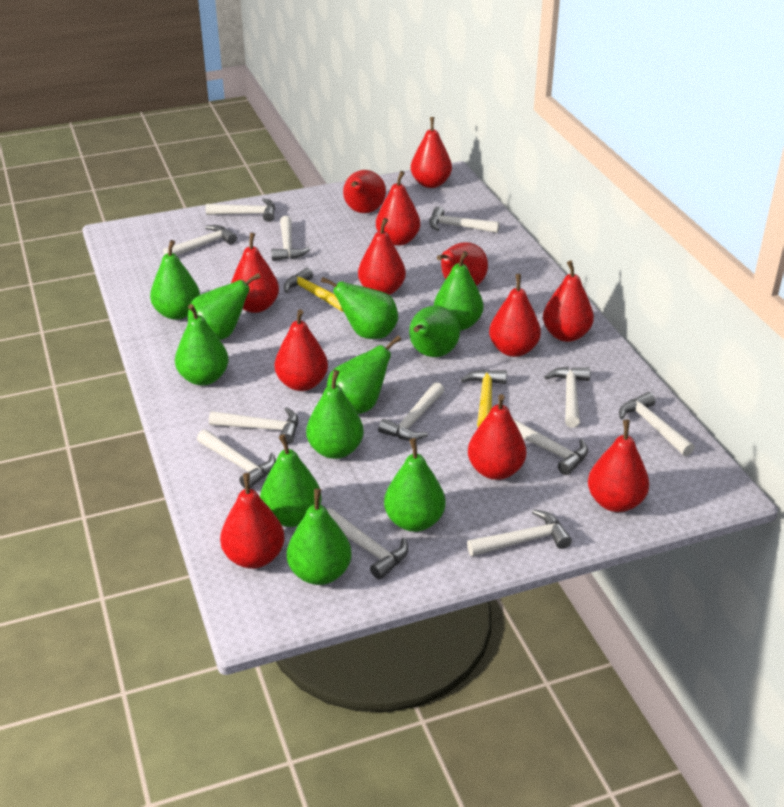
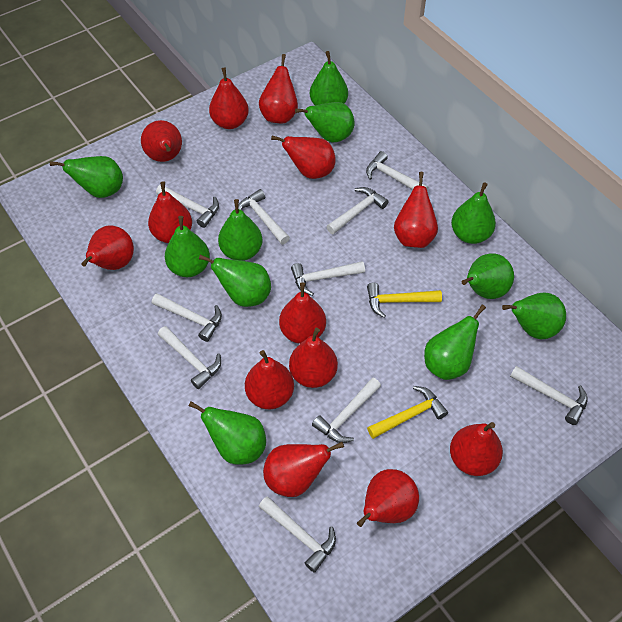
red pear: [220,473,284,569] [231,233,279,313] [275,309,328,391] [343,170,386,213] [358,218,406,295] [376,171,420,246] [411,117,452,188] [437,242,488,286] [468,394,526,480] [489,274,541,357] [543,260,594,342] [588,420,649,512] = 12 -> [81,225,134,270] [141,120,182,162] [148,181,192,243] [209,68,249,129] [245,350,294,409] [259,54,298,123] [263,442,344,497] [271,135,336,179] [279,282,326,344] [289,328,338,388] [357,469,419,527] [394,172,438,248] [450,422,503,476] = 13
white hammer: [163,225,237,256] [197,429,276,488] [205,198,275,222] [209,407,298,444] [271,216,310,261] [327,508,408,579] [378,382,445,441] [429,206,500,233] [467,509,572,556] [513,418,588,475] [545,367,591,428] [619,392,695,456] = 12 -> [152,293,222,342] [156,185,219,228] [158,326,221,389] [238,189,290,244] [259,496,336,573] [291,261,365,296] [312,377,381,443] [326,187,389,234] [366,151,429,191] [510,366,588,425] = 10

